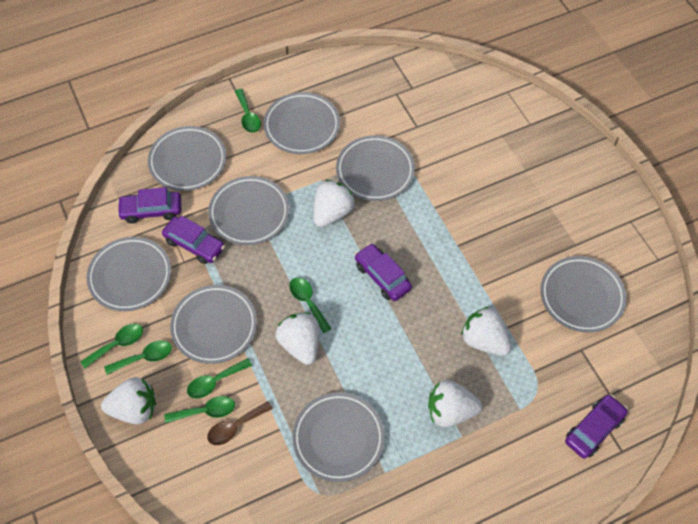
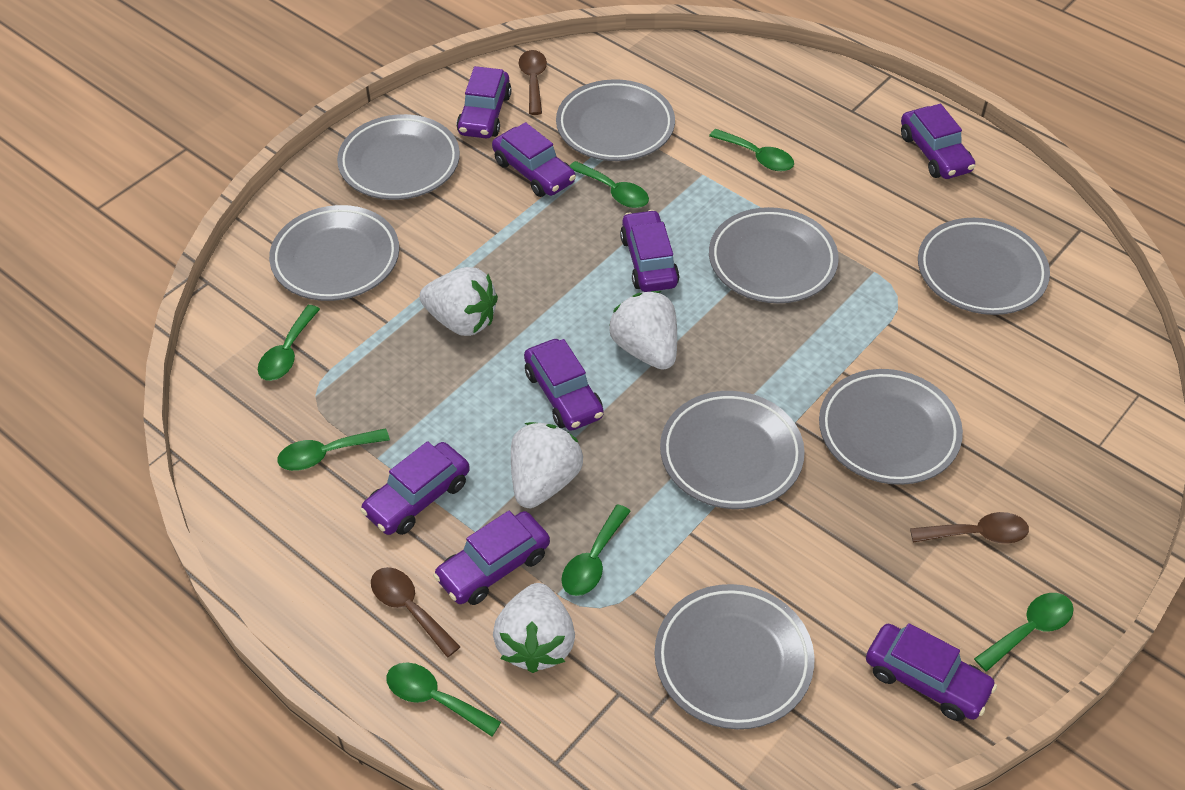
brown spoon: [207,401,273,445] = 1 -> [371,567,461,658] [519,50,547,115] [910,512,1029,544] = 3
green spoon: [80,324,143,368] [104,340,172,375] [164,396,235,423] [187,358,252,399] [235,89,261,133] [289,277,332,333] = 6 -> [258,305,320,381] [277,428,390,471] [386,663,501,736] [561,504,631,596] [570,161,649,208] [709,129,794,171] [974,593,1074,672] = 7
purple car: [117,187,181,224] [162,216,225,264] [355,243,412,301] [565,394,628,459] = 4 -> [360,441,470,535] [433,510,550,605] [456,66,511,138] [492,122,576,197] [524,339,604,431] [620,210,680,292] [866,623,997,721] [901,104,975,179] = 8
white strawberry: [101,377,156,425] [276,312,319,365] [313,180,355,227] [428,380,482,427] [461,306,511,356] = 5 -> [419,267,498,336] [493,583,575,673] [511,422,583,508] [609,291,677,370] = 4

